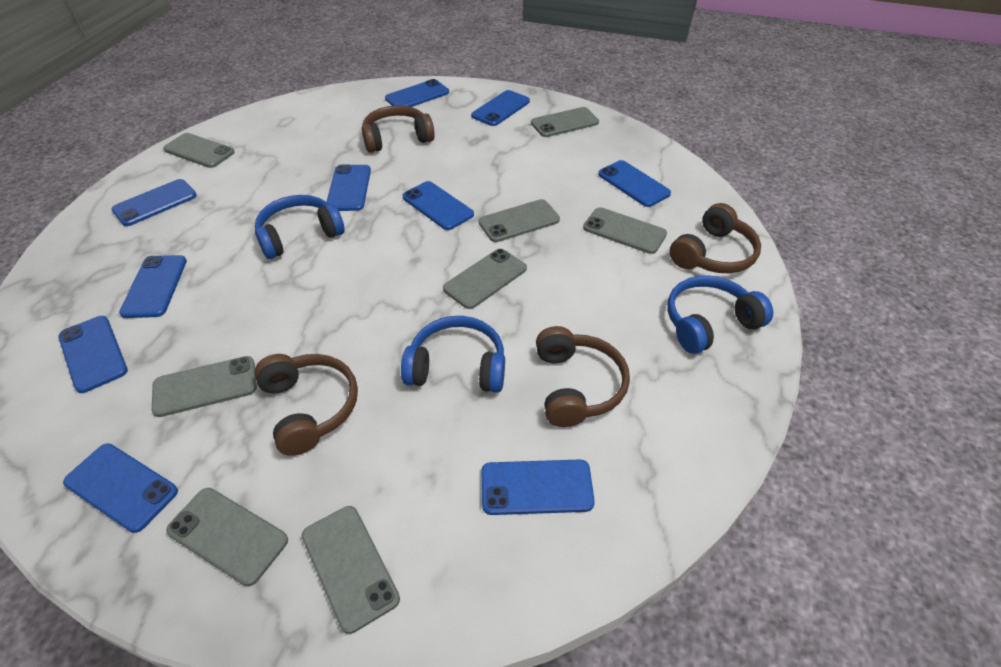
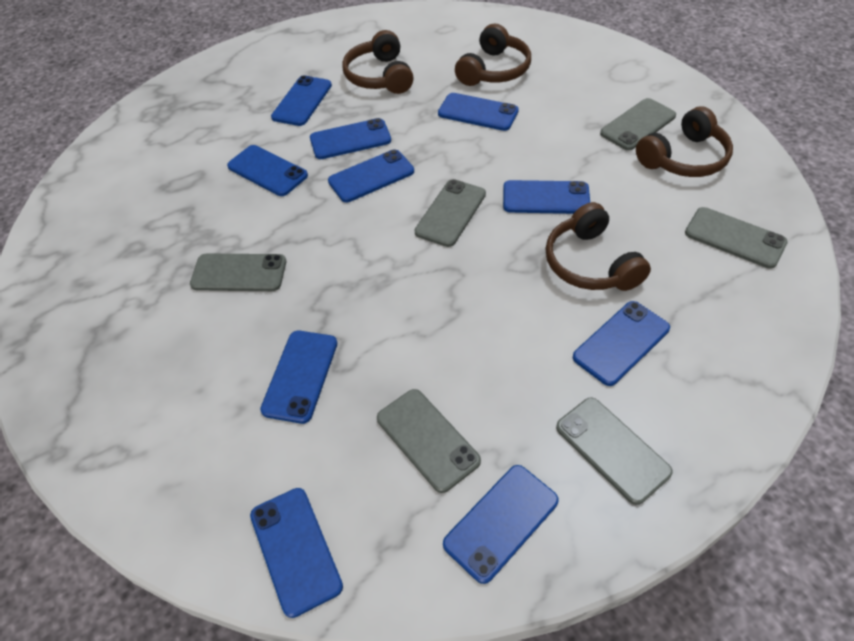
blue headphones: [255,195,345,259] [401,316,505,393] [667,275,773,354] = 3 -> none = 0
grey phone: [152,356,257,417] [163,133,235,168] [166,488,288,586] [302,506,400,634] [443,249,527,309] [479,199,560,242] [531,107,599,137] [583,207,667,254] = 8 -> [190,254,286,291] [377,389,481,493] [415,179,486,247] [556,397,673,505] [600,98,676,150] [685,207,788,269] = 6

